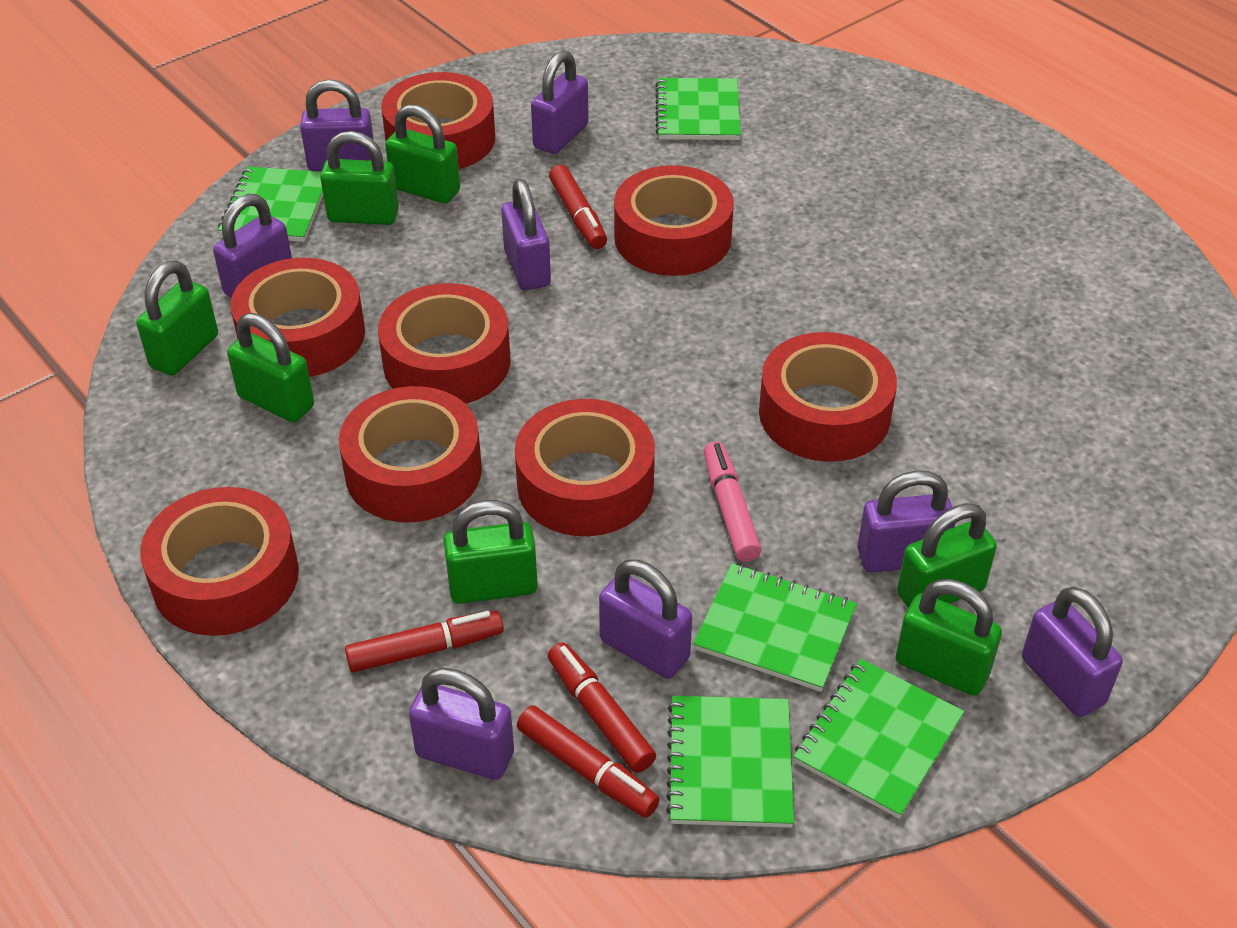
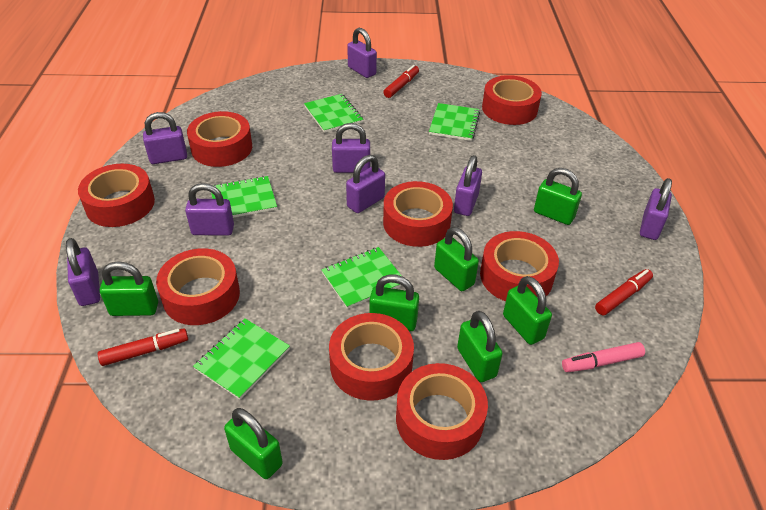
red marker: [345,611,504,673] [517,705,660,818] [548,642,656,773] [549,165,607,249] = 4 -> [98,328,188,366] [383,65,419,98] [595,269,653,315] = 3

